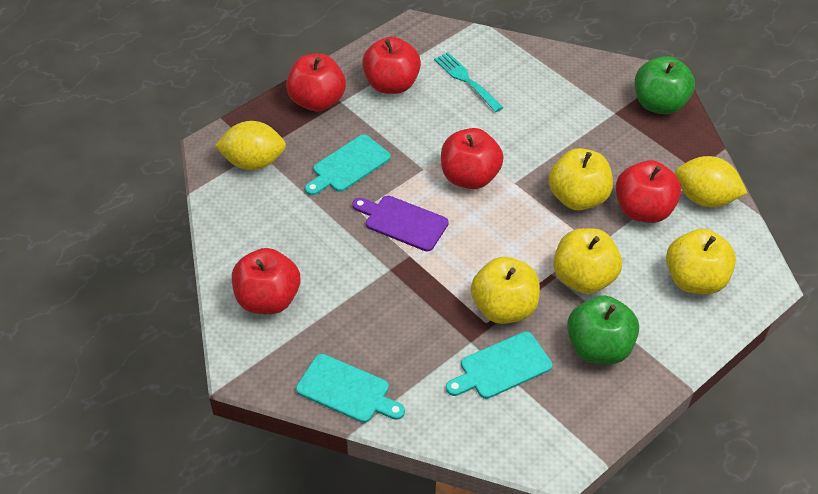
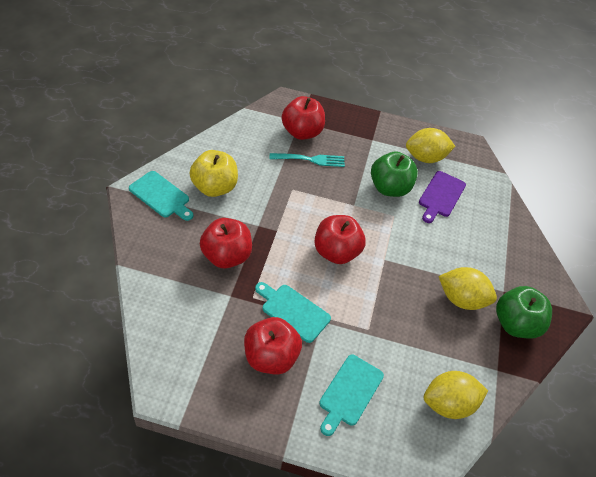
red apple: [232,248,300,314] [286,53,346,111] [362,37,421,94] [441,128,504,189] [616,160,681,223] = 5 -> [200,218,252,268] [244,317,302,375] [282,96,325,140] [314,215,366,264] = 4
yellow apple: [471,257,540,324] [549,148,613,210] [553,228,622,294] [666,229,736,294] = 4 -> [190,150,238,197] = 1
yellow lemon: [215,121,286,170] [675,156,747,207] = 2 -> [406,128,455,163] [424,371,488,419] [438,267,497,310] = 3

